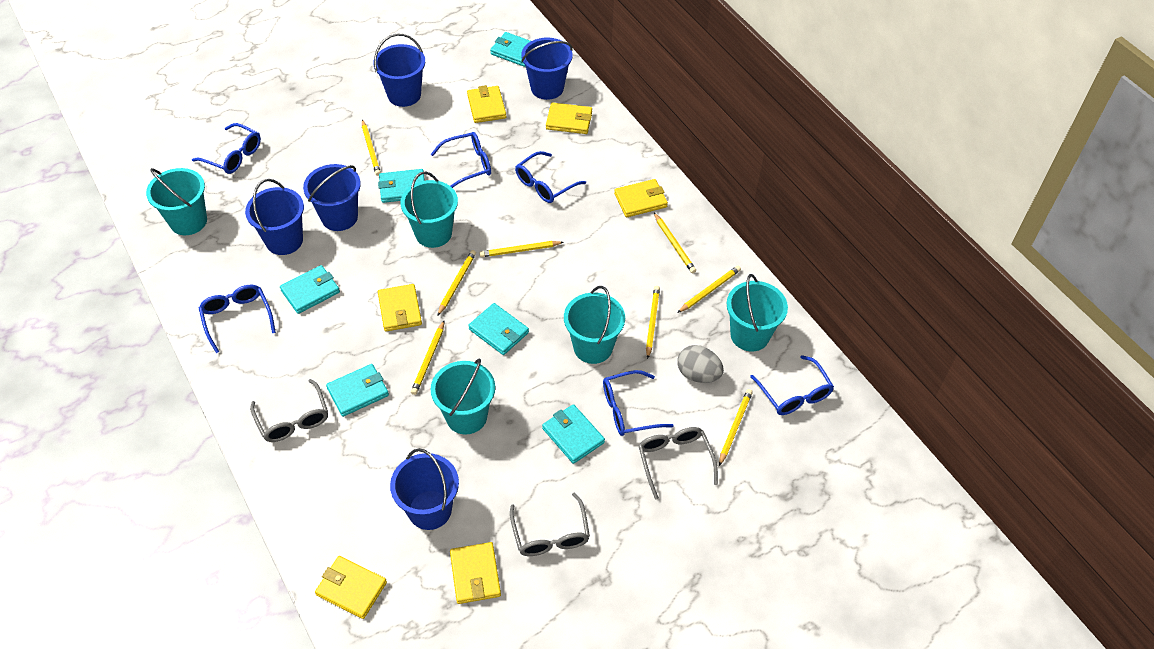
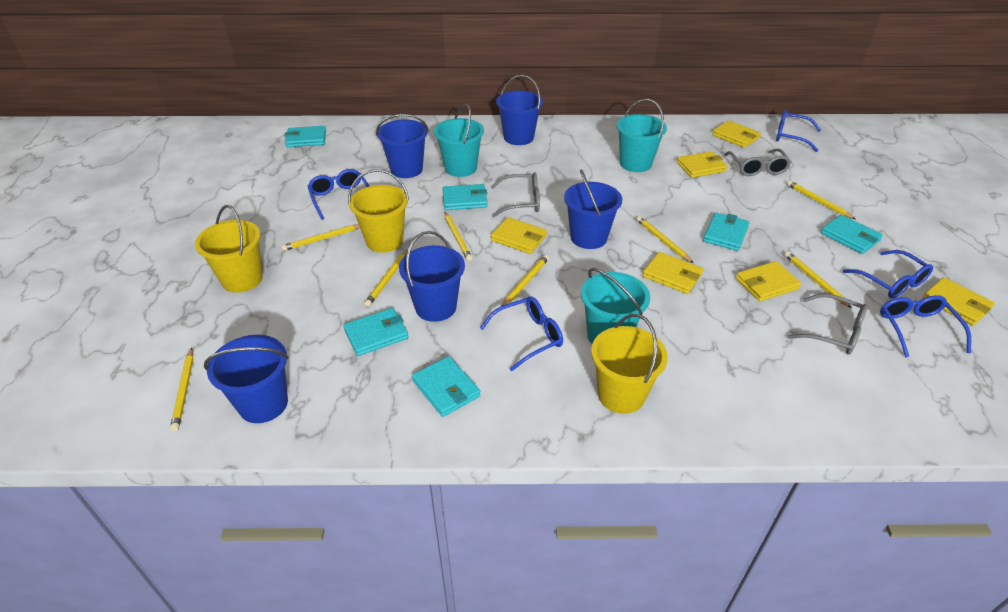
blue glasses: [192,123,261,174] [199,285,276,353] [431,132,491,188] [515,151,586,203] [603,370,674,436] [750,355,834,415] = 6 -> [307,169,369,220] [480,296,563,371] [776,110,821,152] [843,250,933,298] [880,295,971,357] = 5
grey egg: [677,345,724,383] = 1 -> none = 0
turquoise bucket: [146,168,207,235] [400,171,458,248] [431,359,495,435] [564,286,625,364] [727,274,788,352] = 5 -> [434,104,484,177] [581,268,650,344] [616,99,667,172] = 3
yellow bucket: none = 0 -> [195,205,263,293] [348,169,409,253] [591,314,668,414] = 3

